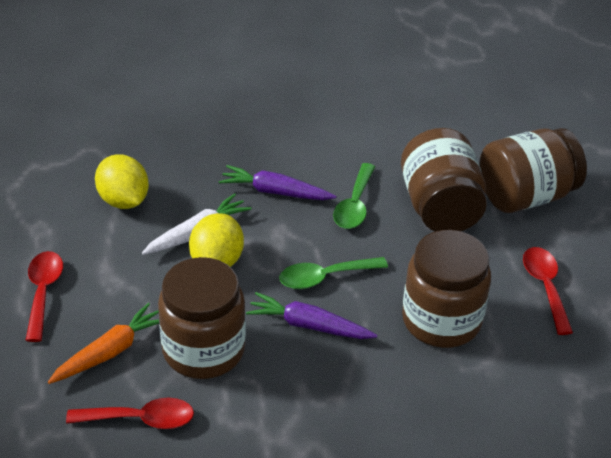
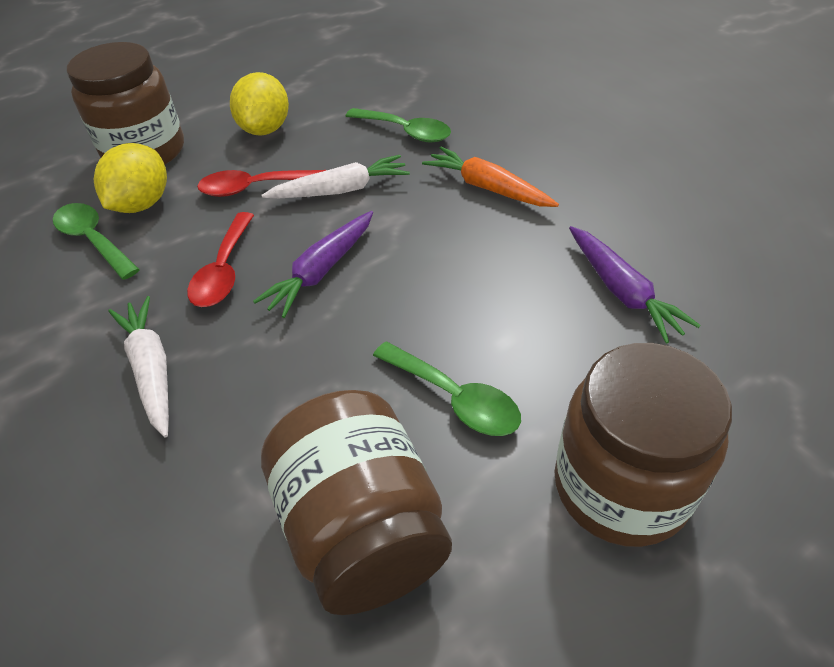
brown jar: [158,257,246,379] [401,128,487,232] [402,230,491,348] [479,128,587,213] = 4 -> [67,42,184,165] [261,390,452,615] [554,343,732,547] = 3
green spoon: [279,257,388,289] [333,163,375,229] = 2 -> [53,203,140,280] [346,108,451,142] [373,342,521,436] = 3
red spoon: [25,251,63,342] [66,398,194,429] [523,247,573,335] = 3 -> [187,212,254,307] [197,170,326,197] = 2
white carrot: [142,193,252,255] = 1 -> [108,296,169,438] [261,155,410,198] = 2

